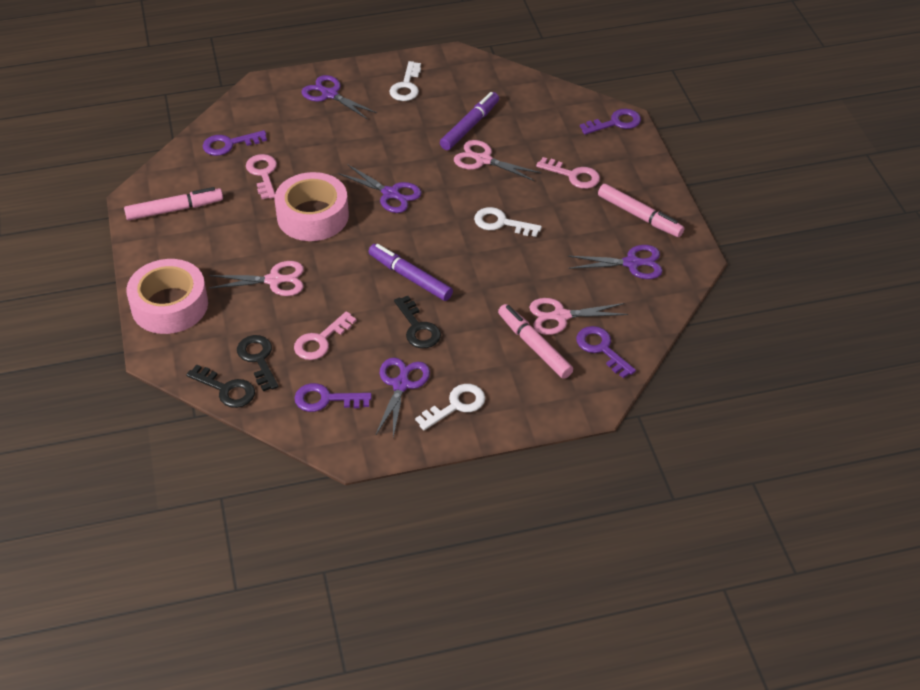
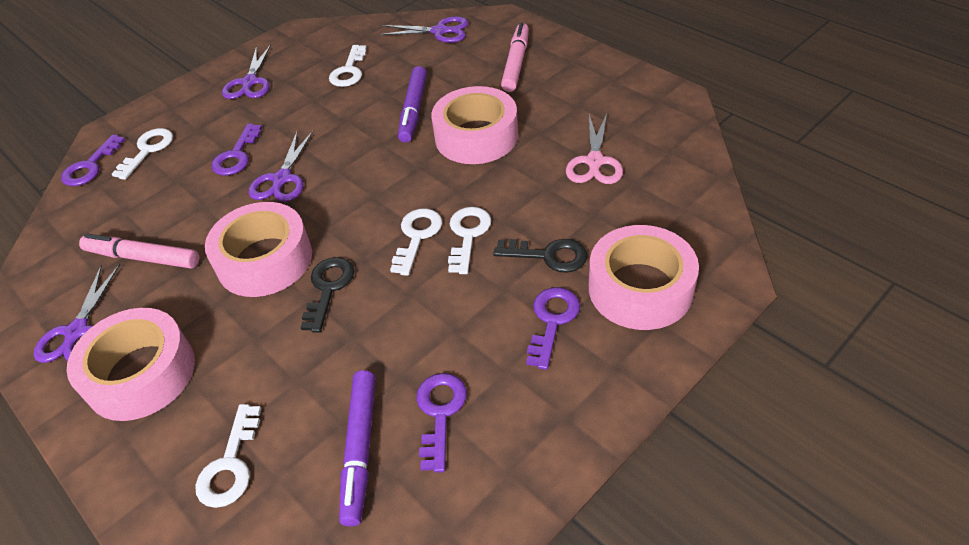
black key: [186,365,255,408] [237,335,279,391] [394,296,441,348] = 3 -> [300,257,354,333] [493,239,588,273] = 2
pink key: [246,154,277,199] [294,311,357,360] [536,157,600,189] = 3 -> none = 0
pink marker: [124,187,223,220] [498,304,573,379] [598,184,684,237] = 3 -> [79,234,199,269] [501,22,529,92] = 2
pink scissors: [209,261,304,296] [454,140,541,181] [529,298,628,335] = 3 -> [566,114,623,184] = 1
pink tape: [126,259,208,334] [275,172,349,241] = 2 -> [67,308,195,421] [205,202,312,297] [431,86,518,164] [589,225,699,330] = 4
white key: [389,61,421,101] [415,384,485,430] [474,207,542,237] = 3 -> [112,128,173,180] [195,404,261,508] [329,45,367,87] [390,208,442,276] [448,207,491,274] = 5

